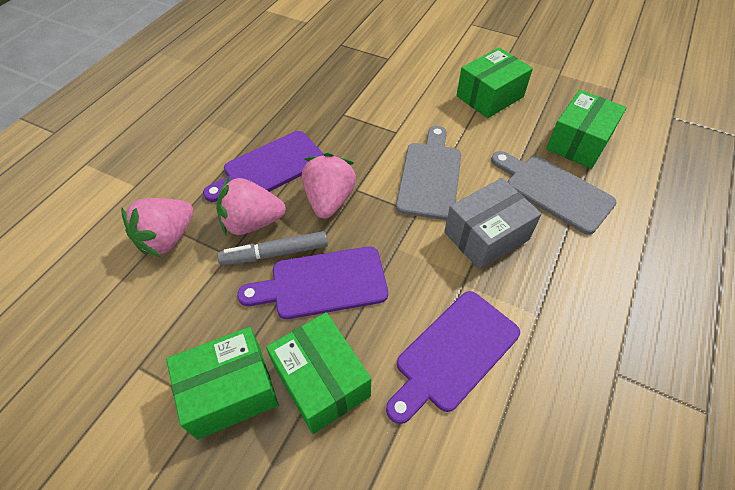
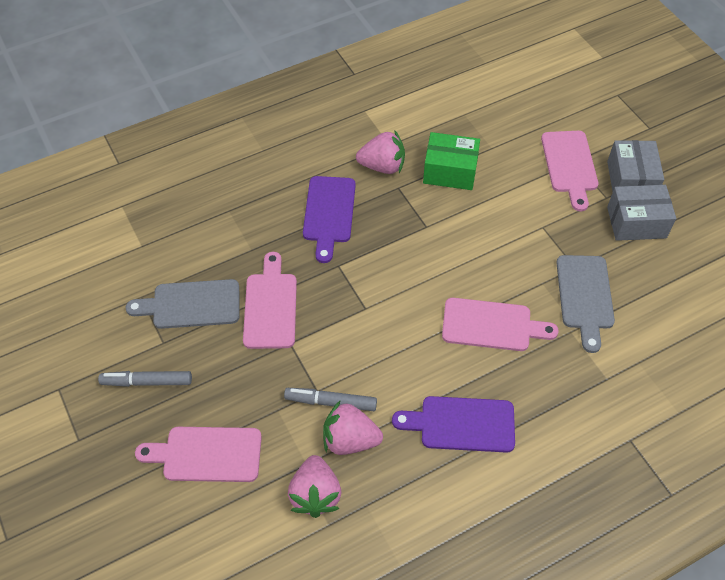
green box: [166,327,279,440] [266,312,371,434] [456,48,533,118] [546,90,627,169] = 4 -> [423,132,480,190] = 1
grey box: [444,178,542,270] = 1 -> [607,140,664,191] [607,185,676,241] = 2
grey marker: [217,231,328,265] = 1 -> [98,371,192,387] [284,388,377,411] = 2
pink cutting board: none = 0 -> [135,427,262,482] [243,252,297,349] [442,298,559,351] [541,131,598,211] = 4
purple cutting board: [203,131,324,202] [237,246,388,319] [386,291,520,424] = 3 -> [303,176,356,263] [392,396,515,453] = 2

